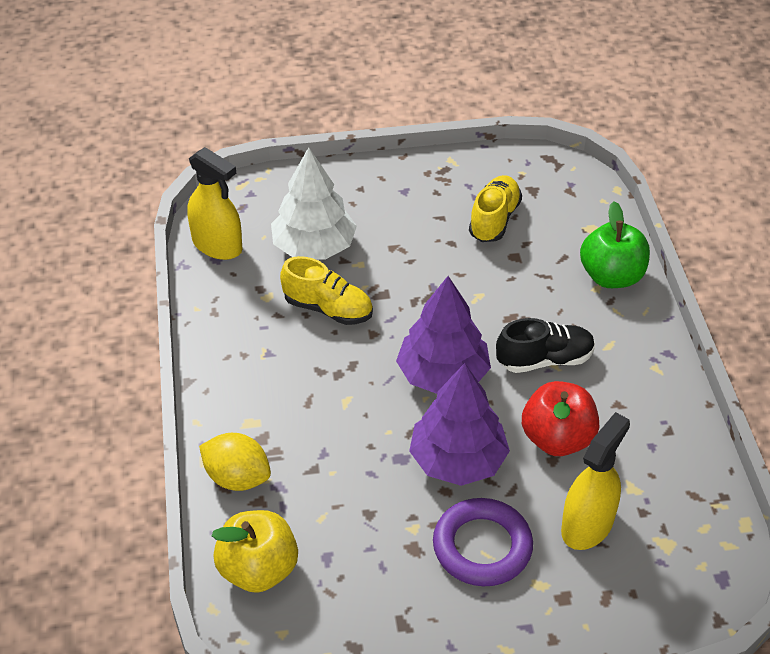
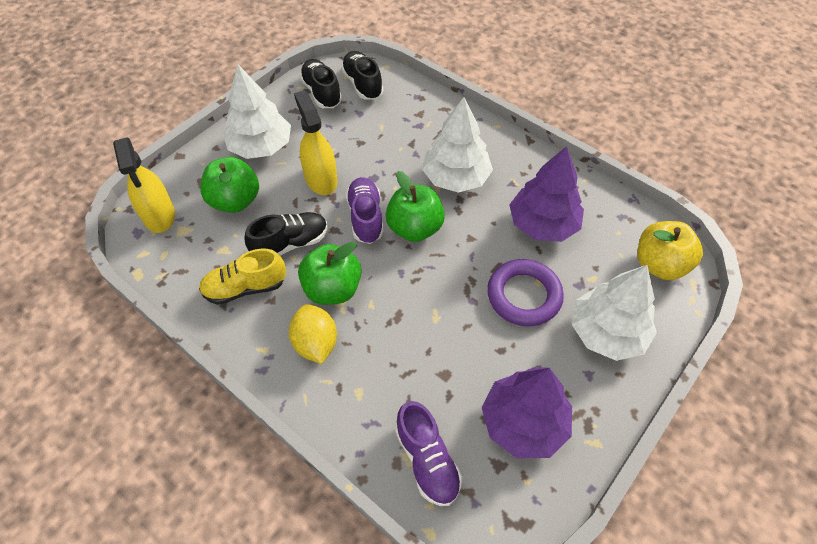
black shoe: [496,318,595,373] = 1 -> [244,212,327,256] [299,59,342,108] [341,51,383,100] = 3
green apple: [580,201,650,288] = 1 -> [200,157,259,213] [298,241,361,305] [385,171,445,242] = 3
purple shoe: none = 0 -> [346,177,384,244] [396,401,462,506] = 2
red apple: [522,381,599,456] = 1 -> none = 0
white tree: [271,147,357,260] = 1 -> [223,65,291,159] [422,97,493,193] [572,265,657,361] = 3
yellow shoe: [280,256,373,325] [469,175,522,242] = 2 -> [199,248,286,305] = 1

